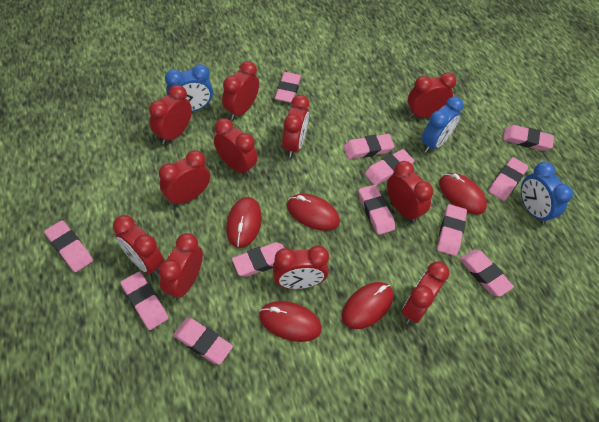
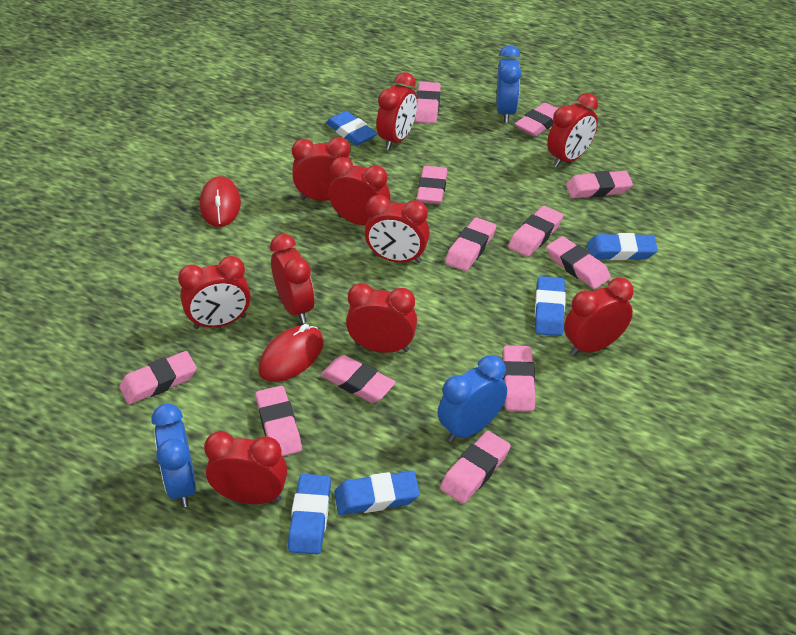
blue eraser: none = 0 -> [288,474,331,554] [326,111,377,146] [334,471,420,515] [535,276,566,336] [587,233,658,260] = 5
red clock: [113,215,164,275] [149,85,192,145] [158,233,203,300] [159,150,210,206] [214,118,258,176] [222,61,259,120] [273,246,329,289] [282,95,309,158] [387,161,433,223] [402,261,449,324] [408,72,456,118] = 11 -> [178,256,251,329] [204,431,287,504] [270,234,314,323] [292,137,351,201] [329,157,391,225] [346,283,417,353] [364,195,430,263] [376,72,417,150] [547,93,598,167] [564,277,634,356] = 10
red mouse: [226,197,262,248] [259,301,322,342] [287,194,340,231] [342,282,393,329] [439,173,487,215] = 5 -> [200,176,241,227] [258,324,324,382] = 2

